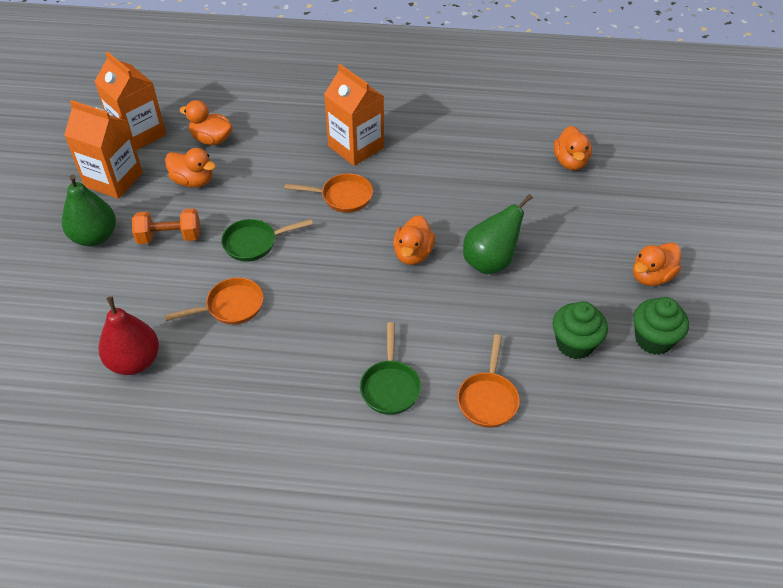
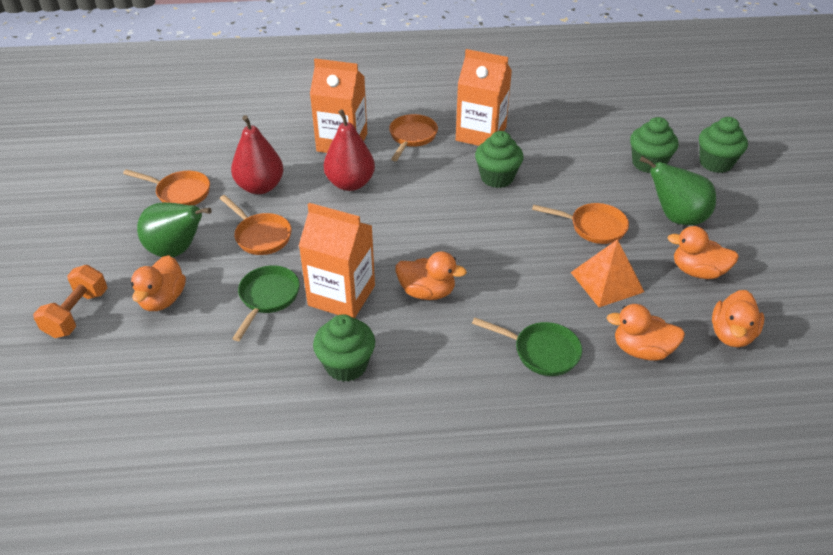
green cupcake: [553,301,608,359] [633,297,689,355] = 2 -> [313,314,375,382] [475,131,524,188] [630,117,678,173] [699,117,748,173] = 4
orange pan: [164,277,264,325] [284,173,373,213] [457,334,520,428] = 3 -> [123,169,210,205] [220,195,292,255] [389,114,438,161] [532,203,629,244] = 4
orange pyramid: none = 0 -> [570,239,644,307] = 1
red pear: [98,296,159,375] = 1 -> [231,115,283,194] [324,109,375,191] = 2

